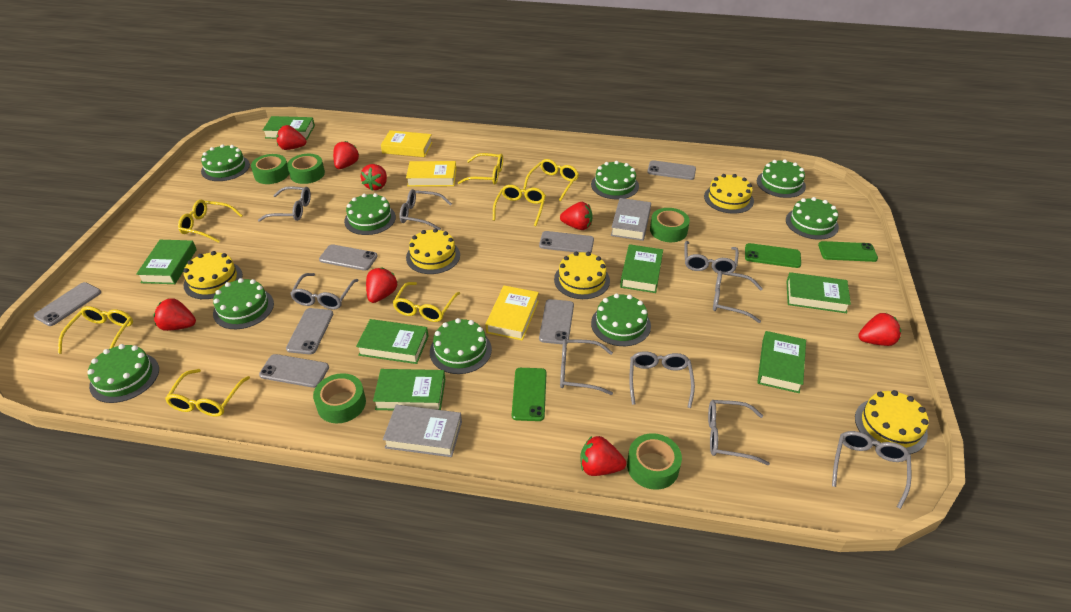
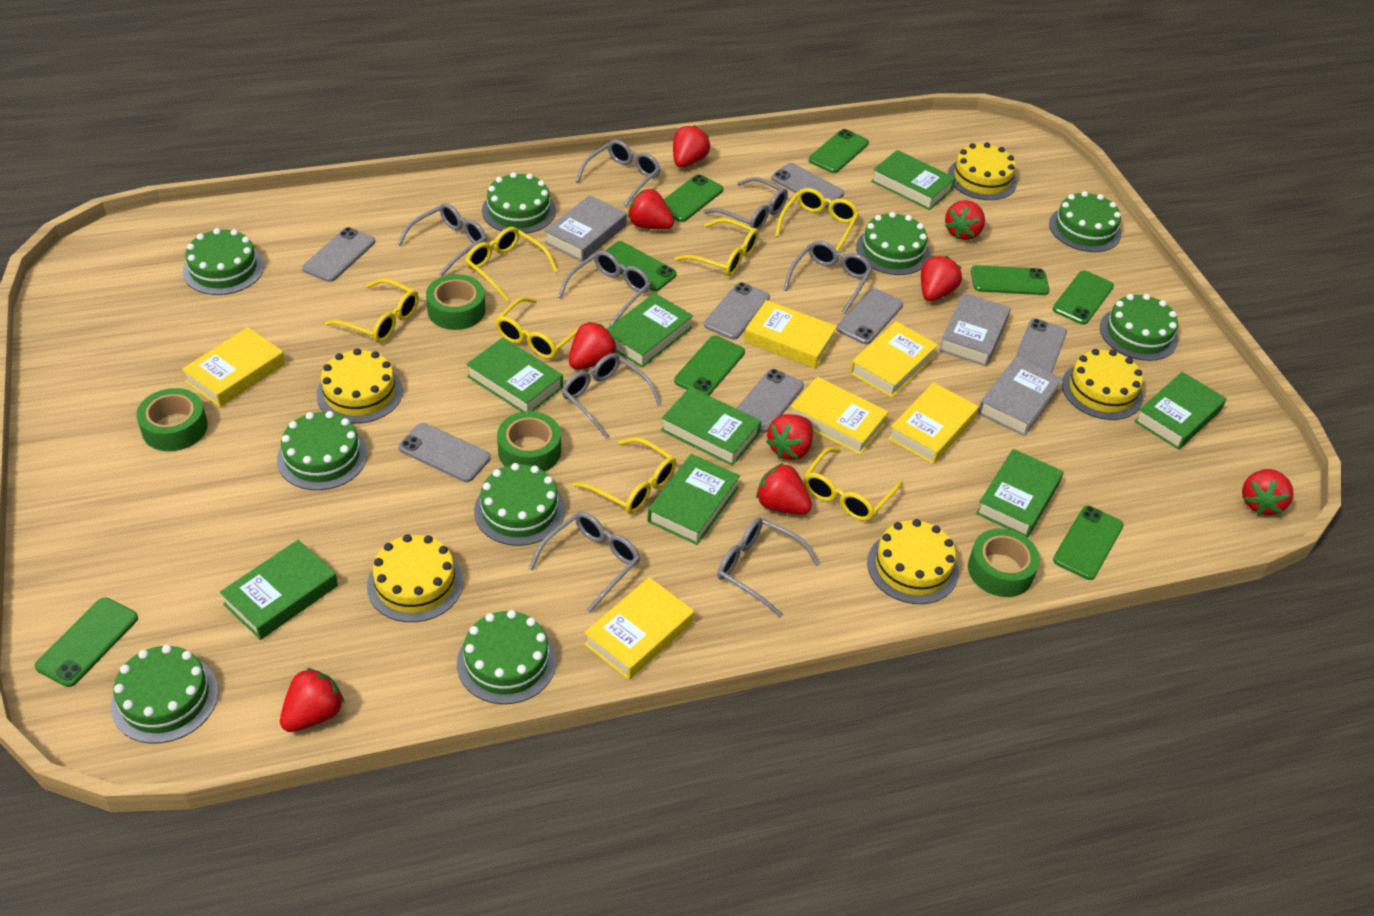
green book: [136,240,197,284] [263,116,315,140] [356,319,428,364] [373,369,445,410] [620,244,663,293] [757,331,806,393] [786,272,851,313] = 7 -> [220,540,338,640] [466,338,563,412] [607,293,693,368] [647,454,740,545] [661,387,761,466] [871,150,956,210] [976,449,1064,538] [1134,372,1227,450] = 8
green phone: [512,368,547,421] [745,243,801,268] [818,241,878,262] = 3 -> [35,598,138,687] [605,241,677,291] [664,174,724,222] [674,336,745,395] [808,129,869,173] [971,265,1050,295] [1053,271,1114,325] [1053,506,1124,580] = 8
green tape: [251,154,289,184] [287,154,325,184] [313,373,366,423] [627,433,682,490] [650,208,690,242] = 5 -> [136,388,208,451] [426,274,485,330] [497,411,561,471] [968,528,1040,597] = 4
grey book: [383,405,462,457] [611,198,651,241] = 2 -> [545,195,627,262] [939,293,1011,367] [978,357,1063,436] = 3
grey glasses: [258,186,311,222] [290,273,359,310] [399,189,452,230] [560,339,613,395] [629,351,695,408] [684,241,739,273] [708,400,770,465] [713,270,763,323] [832,431,911,509] = 9 -> [397,203,487,276] [528,512,640,613] [558,251,651,326] [562,353,662,439] [575,140,661,206] [704,177,788,230] [717,517,821,617] [783,241,873,314] = 8
red strawberry: [154,298,196,331] [277,125,307,150] [333,141,359,169] [361,164,387,190] [366,268,398,303] [560,202,593,230] [580,436,626,476] [858,313,901,346] = 8 -> [280,668,344,732] [569,322,617,370] [628,189,674,229] [673,125,710,167] [756,463,812,514] [766,414,813,460] [921,256,962,301] [945,200,985,240] [1242,469,1294,515] = 9
yellow book: [381,130,433,157] [406,161,456,187] [486,286,539,341] = 3 -> [182,327,285,407] [584,577,694,680] [744,300,837,369] [791,377,888,455] [850,321,938,398] [888,382,979,464] = 6

